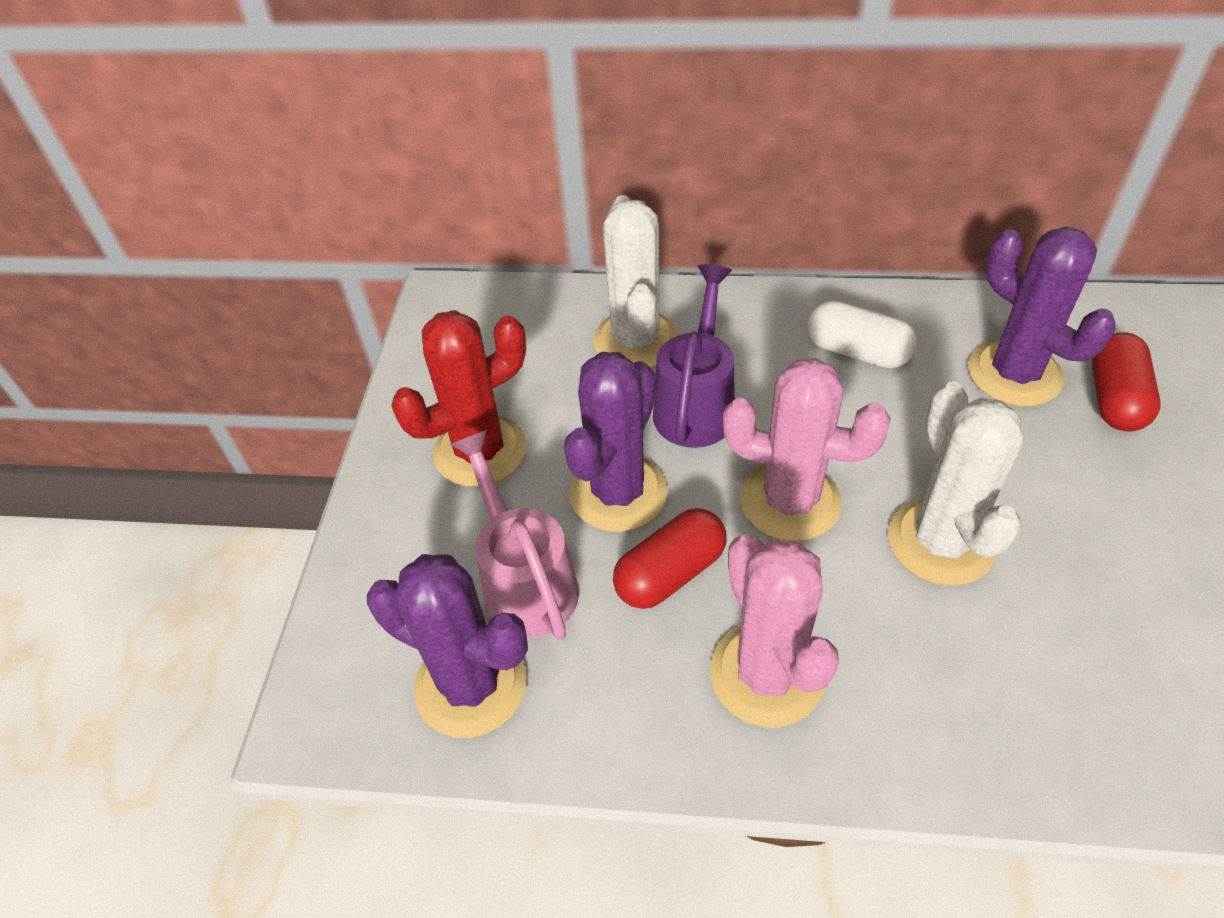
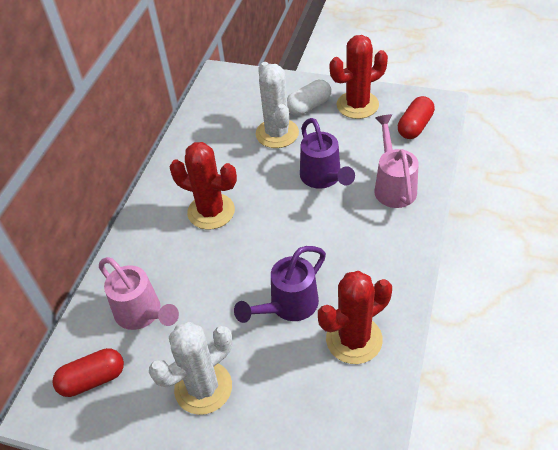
pink cactus: [710,534,839,727] [723,358,891,541] = 2 -> none = 0
pink watering can: [450,430,579,640] = 1 -> [99,257,179,330] [374,114,419,208] = 2
purple cactus: [367,554,528,738] [564,352,667,532] [969,227,1116,406] = 3 -> none = 0
purple watering can: [653,265,735,448] = 1 -> [234,246,326,323] [300,118,355,189] = 2
red cactus: [391,310,527,487] = 1 -> [170,142,237,230] [318,271,392,364] [330,35,388,119] = 3

